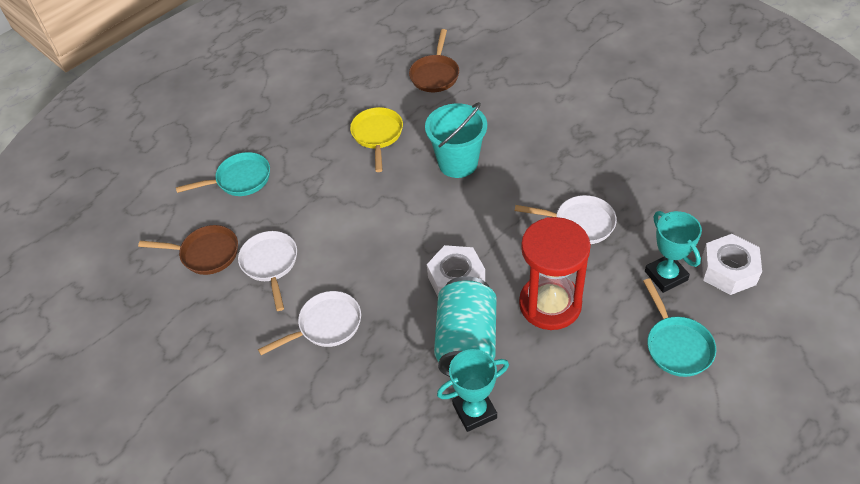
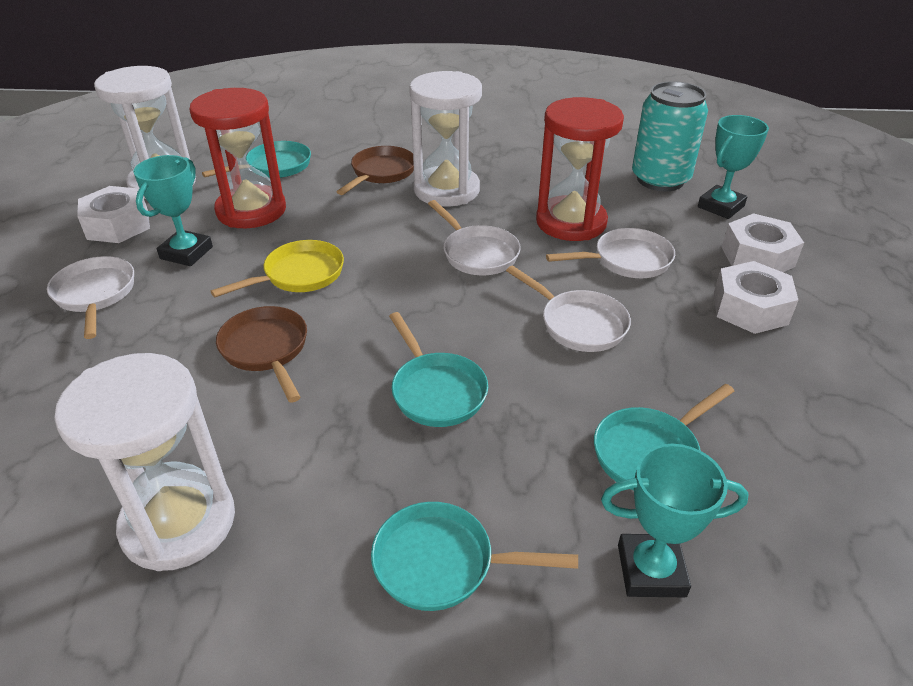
red hourglass: [519,217,591,330] = 1 -> [189,88,286,228] [536,97,624,241] = 2
turquoise bucket: [425,102,487,178] = 1 -> none = 0
turquoise pan: [176,152,270,196] [643,278,716,377] = 2 -> [202,141,311,178] [371,502,578,611] [389,312,488,427] [594,384,735,490] = 4
turquoise trophy: [437,349,509,432] [645,211,702,293] = 2 -> [133,155,213,266] [601,444,749,597] [698,115,769,219] = 3
white hourglass: none = 0 -> [54,353,235,571] [94,66,196,199] [409,71,482,207] = 3
white nut: [427,245,485,296] [702,234,762,295] = 2 -> [77,186,150,243] [714,261,798,334] [722,213,804,272] = 3
white pan: [238,231,297,311] [258,291,361,355] [515,195,617,244] = 3 -> [47,256,134,339] [428,200,521,275] [506,265,631,352] [546,228,675,278] = 4

